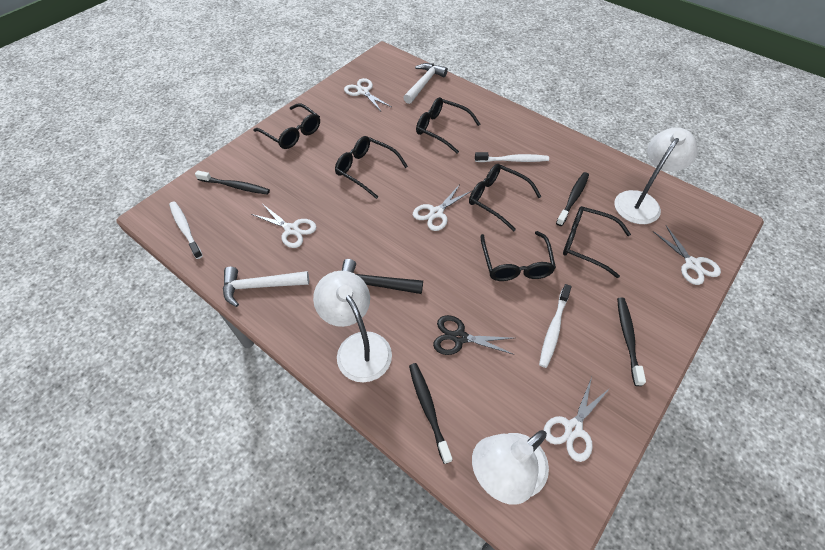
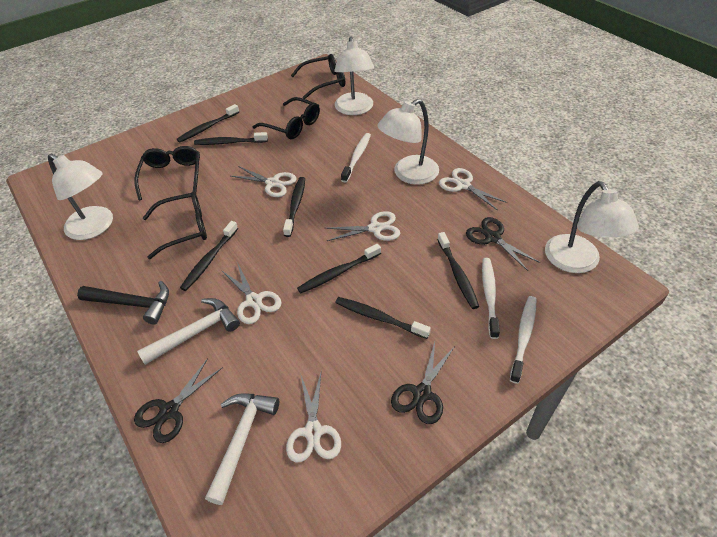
black glasses: [253,103,320,149] [335,136,408,199] [416,97,480,154] [469,164,542,231] [481,231,556,281] [563,206,631,278] = 6 -> [134,146,200,200] [143,192,207,259] [253,97,320,139] [291,54,345,99] = 4
black scissors: [433,315,515,355] = 1 -> [134,358,223,443] [391,342,455,424] [466,217,540,271] = 3
black toothbrush: [195,170,270,195] [409,363,452,464] [556,172,589,226] [617,297,646,386] = 4 -> [177,104,239,143] [180,221,238,291] [194,132,268,145] [283,177,305,237] [297,244,381,294] [335,297,431,339] [437,232,479,309] = 7
white lamp: [313,271,392,382] [472,430,549,505] [614,127,698,224] = 3 -> [48,153,113,240] [334,37,374,115] [377,99,439,185] [545,181,639,273] = 4

